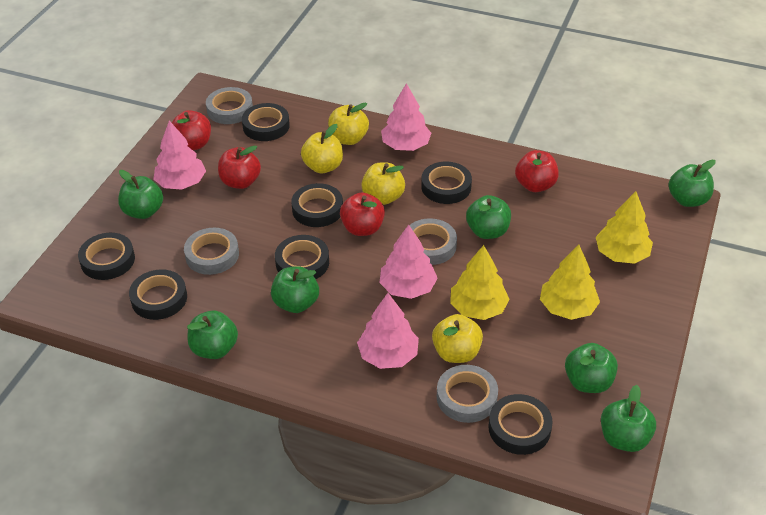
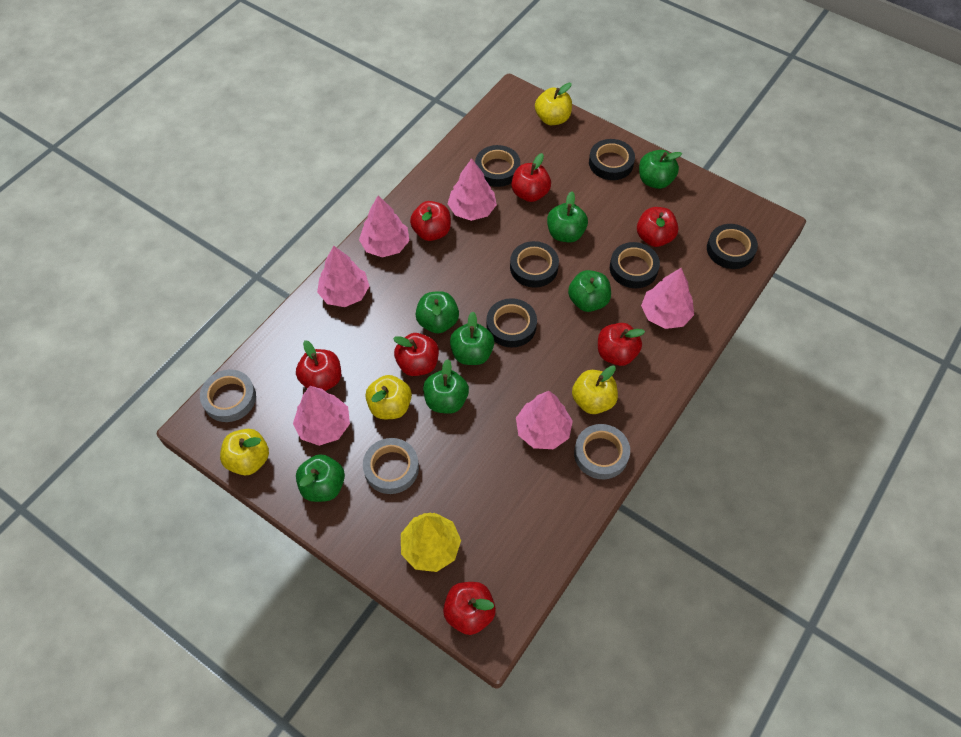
black tape: [78,233,135,280] [129,269,187,320] [242,103,290,141] [275,235,329,279] [291,183,343,227] [421,162,472,204] [488,394,553,455] = 7 -> [475,145,520,187] [486,298,537,347] [510,241,559,288] [589,139,635,180] [610,242,660,288] [707,224,758,269] = 6
grey tape: [184,228,239,275] [206,87,253,124] [410,218,457,265] [437,365,498,423] = 4 -> [200,370,256,422] [363,438,419,494] [574,424,630,479] = 3
pink tree: [153,121,206,190] [357,293,419,369] [380,225,438,299] [381,83,431,151] = 4 -> [293,386,350,446] [317,246,369,307] [359,195,409,257] [448,158,497,221] [516,391,573,449] [641,268,694,329] = 6
red apple: [172,110,211,150] [218,145,261,189] [340,192,385,236] [515,150,559,192] = 4 -> [296,340,341,391] [393,333,439,376] [410,201,451,241] [443,582,496,635] [511,153,551,202] [598,323,645,366] [637,207,678,247] = 7
yellow tree: [450,245,509,320] [540,245,600,320] [596,191,653,264] = 3 -> [401,513,461,572] = 1

